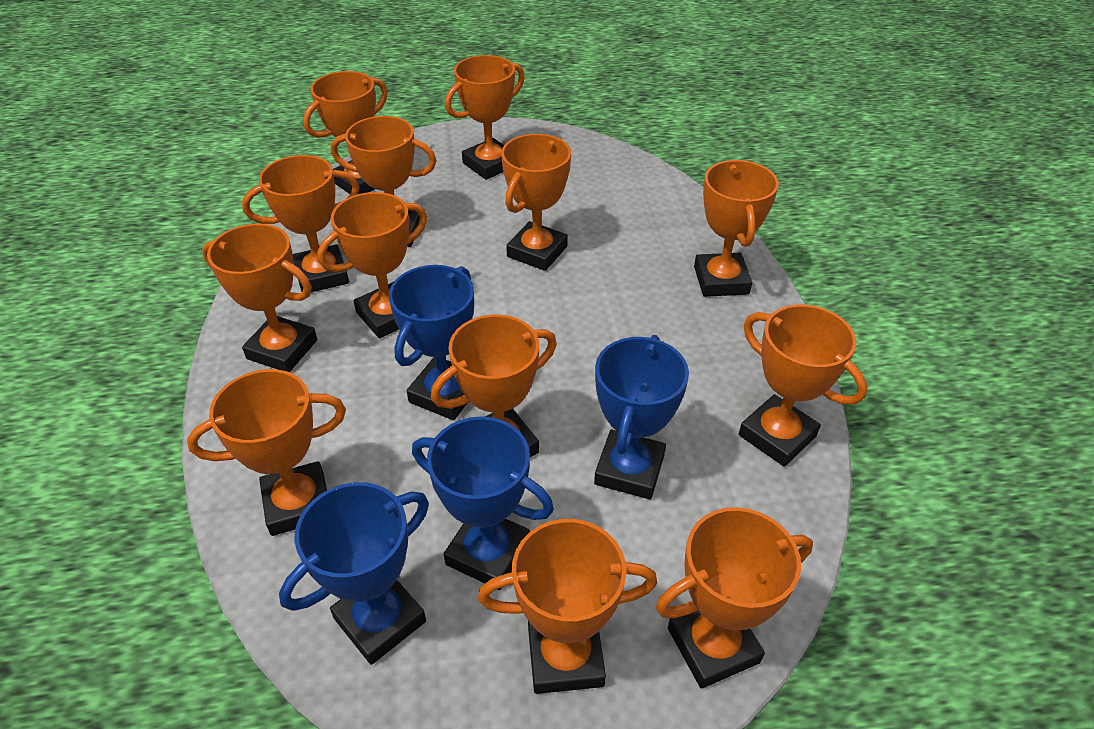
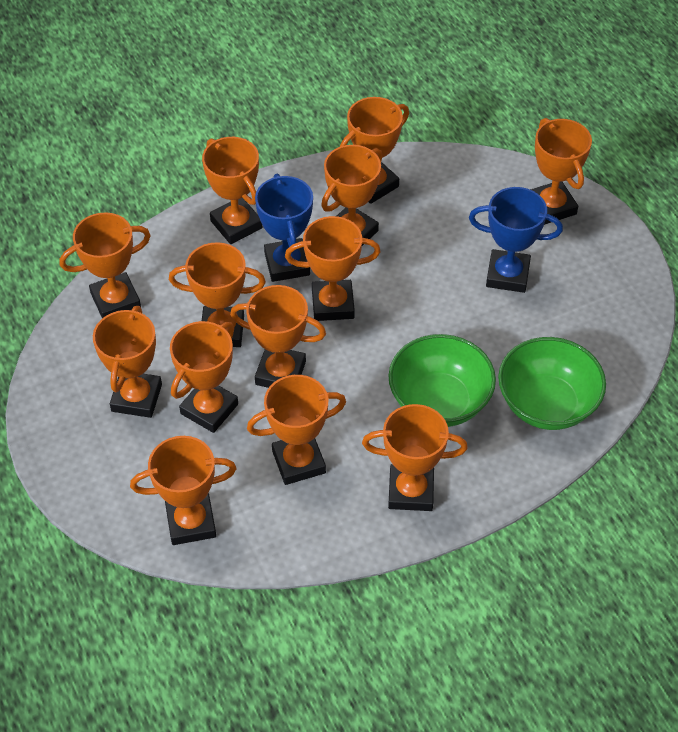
blue trophy: [279,482,429,665] [389,265,474,420] [412,416,554,590] [594,335,689,499] = 4 -> [255,173,313,282] [469,187,563,293] = 2
green bowl: none = 0 -> [388,334,496,427] [498,337,606,430] = 2

